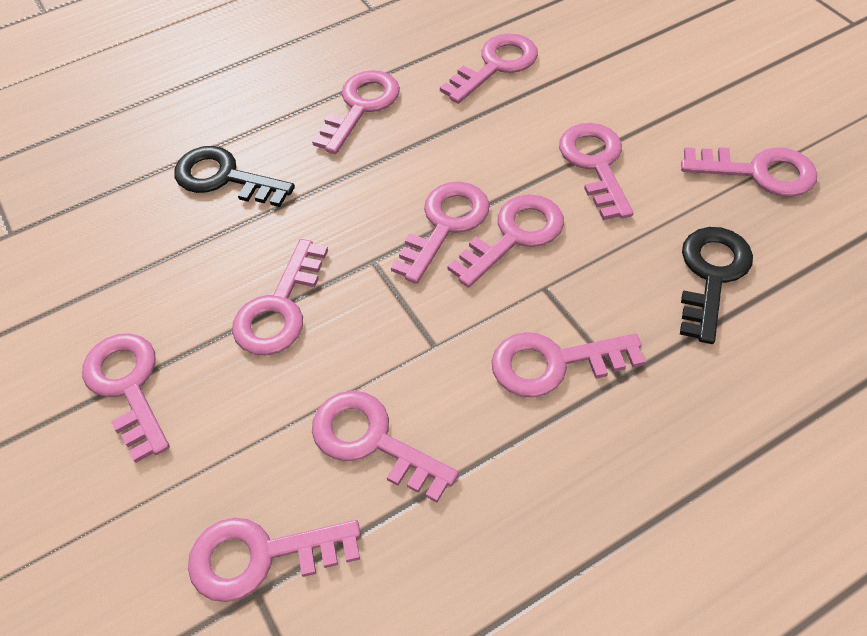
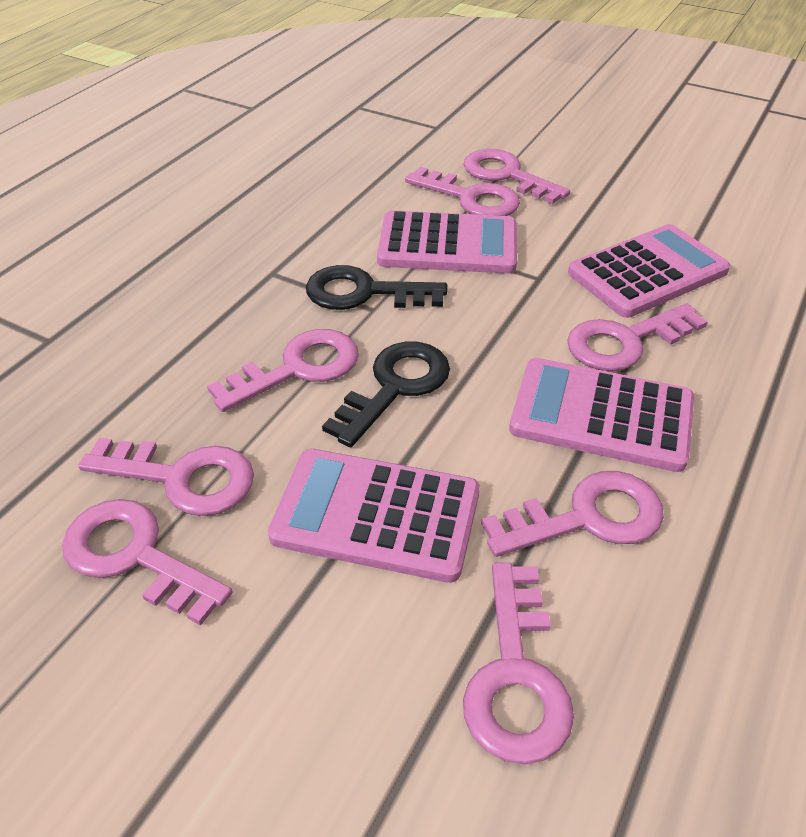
pink calculator: none = 0 -> [268,449,480,583] [377,210,517,273] [509,358,694,472] [568,224,730,318] = 4
pink key: [82,333,170,463] [188,518,361,602] [232,239,328,355] [312,70,400,154] [312,391,459,503] [391,182,490,284] [440,33,538,104] [447,194,564,288] [492,332,645,398] [559,123,634,220] [681,147,817,197] = 11 -> [62,499,233,626] [78,438,254,516] [207,329,359,412] [405,167,520,216] [463,149,570,204] [463,562,574,765] [481,471,664,557] [567,304,707,371] = 8

